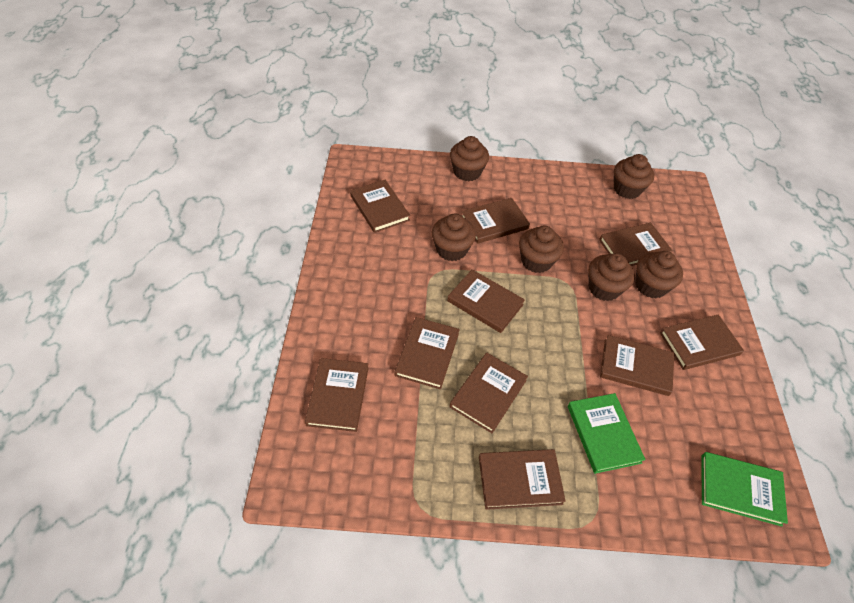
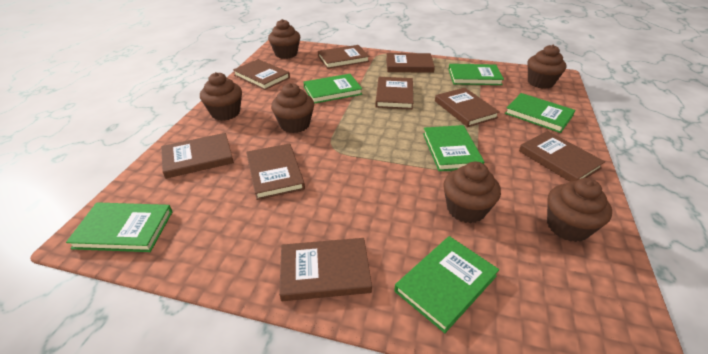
brown book: [305,358,369,432] [350,180,410,233] [395,317,460,389] [447,269,525,333] [449,353,528,433] [461,198,530,244] [479,449,566,510] [599,223,673,266] [600,335,675,396] [660,315,744,370] = 10 -> [161,133,234,179] [233,59,290,90] [246,143,305,200] [279,238,372,301] [318,45,370,69] [375,77,413,109] [386,53,435,73] [435,88,500,127] [519,131,605,182] = 9
green book: [568,393,646,474] [701,452,788,527] = 2 -> [66,203,172,252] [304,74,362,104] [394,236,499,333] [423,125,484,171] [448,64,504,85] [505,93,575,133] = 6

